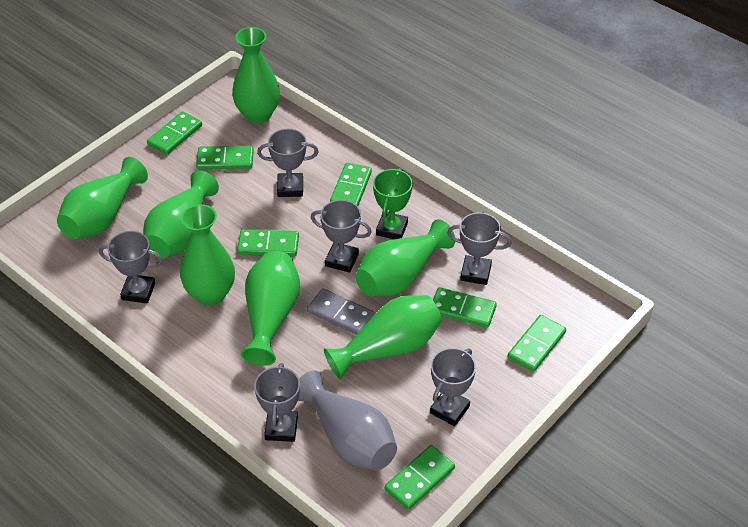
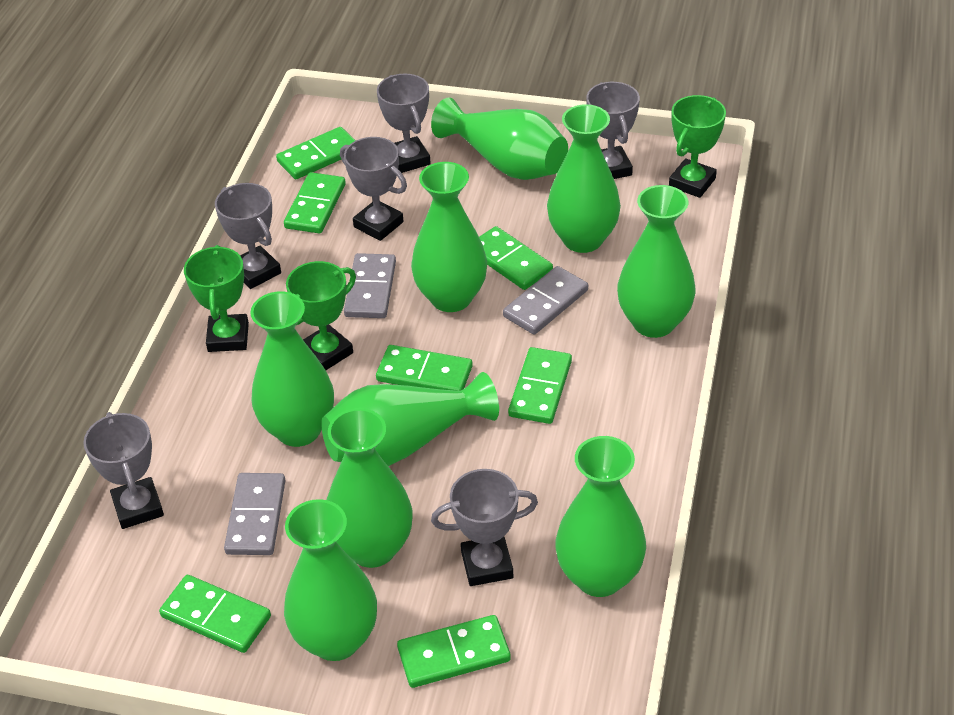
green trophy: [373,168,413,239] = 1 -> [184,245,249,352] [286,261,356,370] [669,95,726,198] = 3
green vase: [57,157,148,239] [143,170,219,259] [180,204,235,305] [232,27,280,123] [241,251,300,365] [324,295,442,380] [356,219,455,296] = 7 -> [250,291,334,447] [284,499,377,661] [321,372,499,466] [326,408,413,568] [411,162,487,312] [431,97,568,180] [547,104,621,253] [555,436,646,597] [617,185,695,338] = 9
grey domino: [307,289,374,335] = 1 -> [224,473,286,555] [344,253,396,318] [503,266,588,335] = 3
grey vase: [298,371,397,470] = 1 -> none = 0

